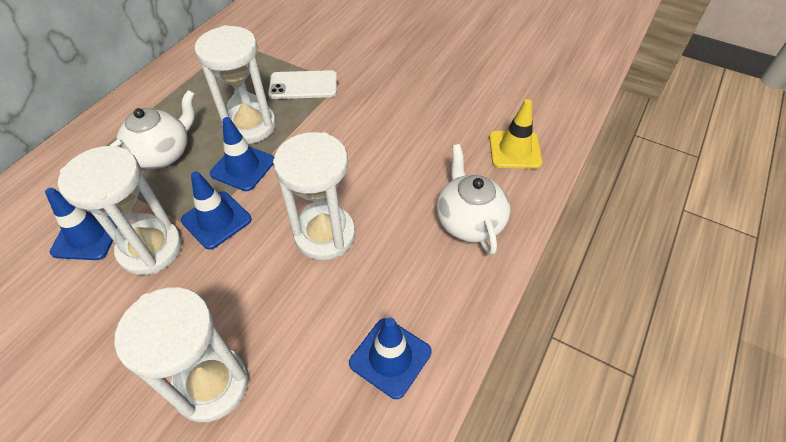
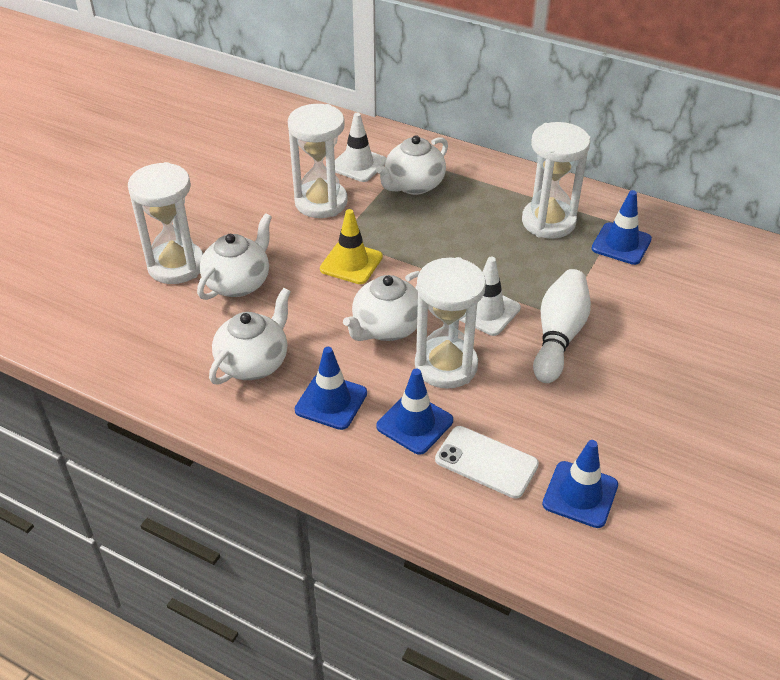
white bowling pin: none = 0 -> [533,269,591,383] = 1
white teapot: [110,90,195,169] [437,144,510,255] = 2 -> [197,213,272,300] [209,288,291,385] [343,271,419,341] [376,135,448,195] = 4
white traffic cone: none = 0 -> [335,113,387,182] [459,257,521,336] = 2

